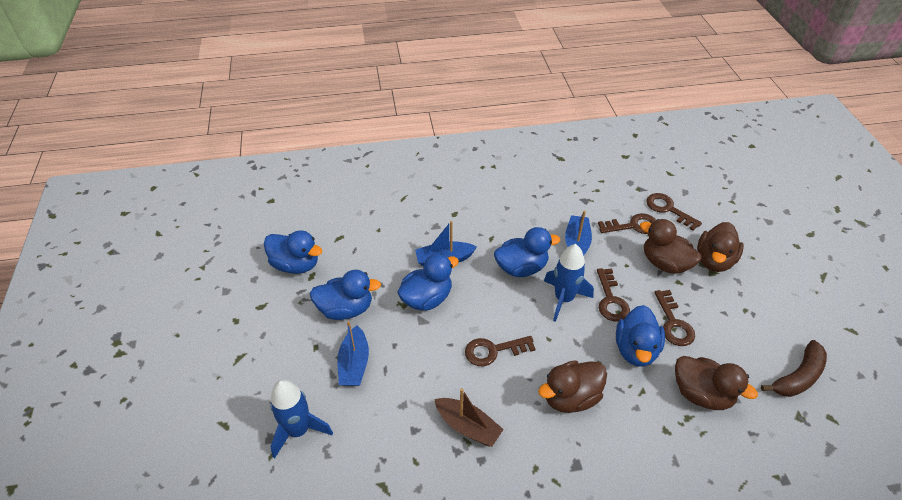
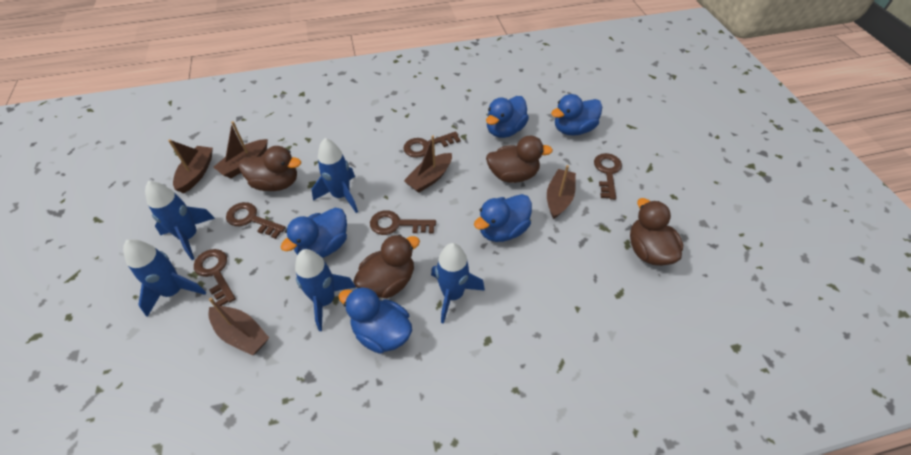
blue boat: [337,321,369,386] [415,221,477,266] [565,210,592,256] = 3 -> none = 0
blue rocket: [270,380,333,458] [544,244,594,322] = 2 -> [123,239,206,317] [145,181,215,260] [295,249,356,331] [312,138,358,213] [431,243,485,324] = 5
brown banana: [761,340,827,397] = 1 -> none = 0
brown boat: [434,388,504,447] = 1 -> [168,139,213,193] [208,298,269,355] [214,121,268,178] [404,136,452,193] [547,165,576,219] = 5

